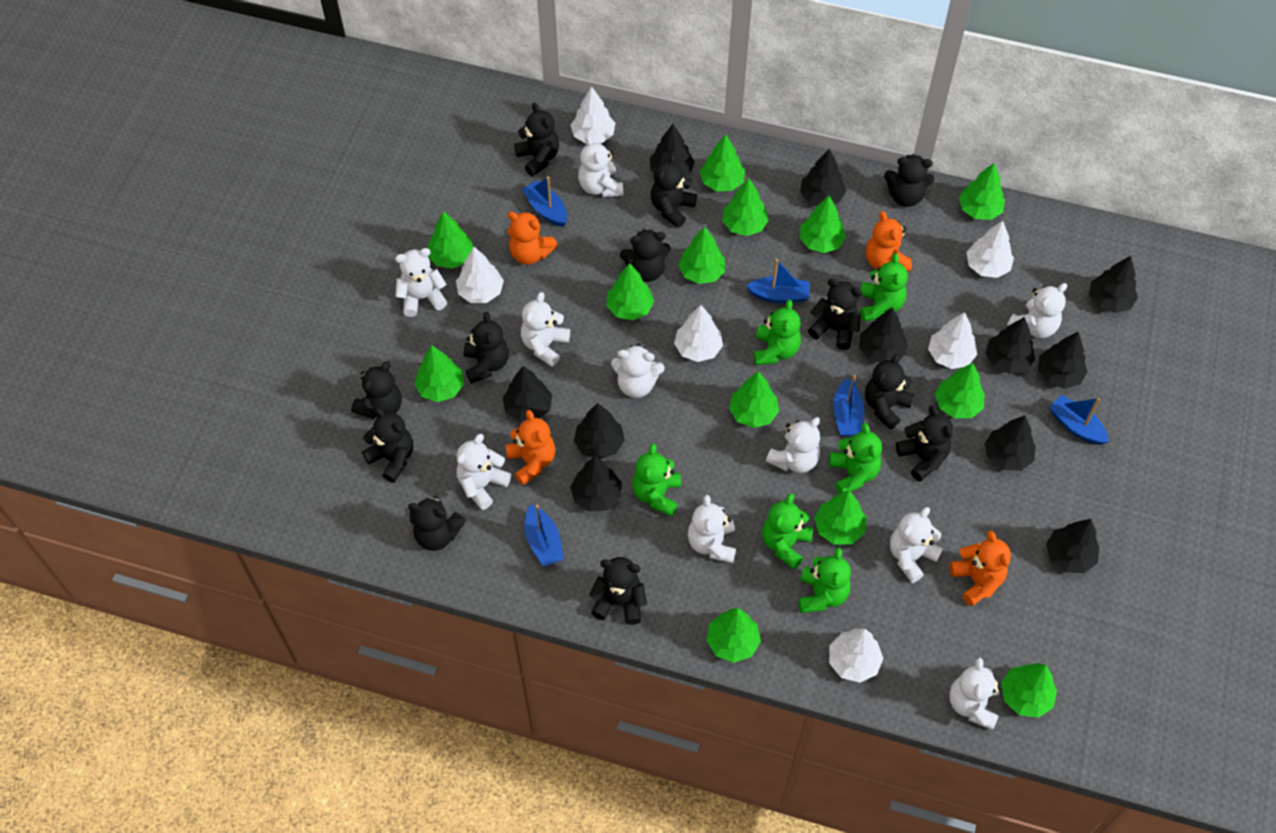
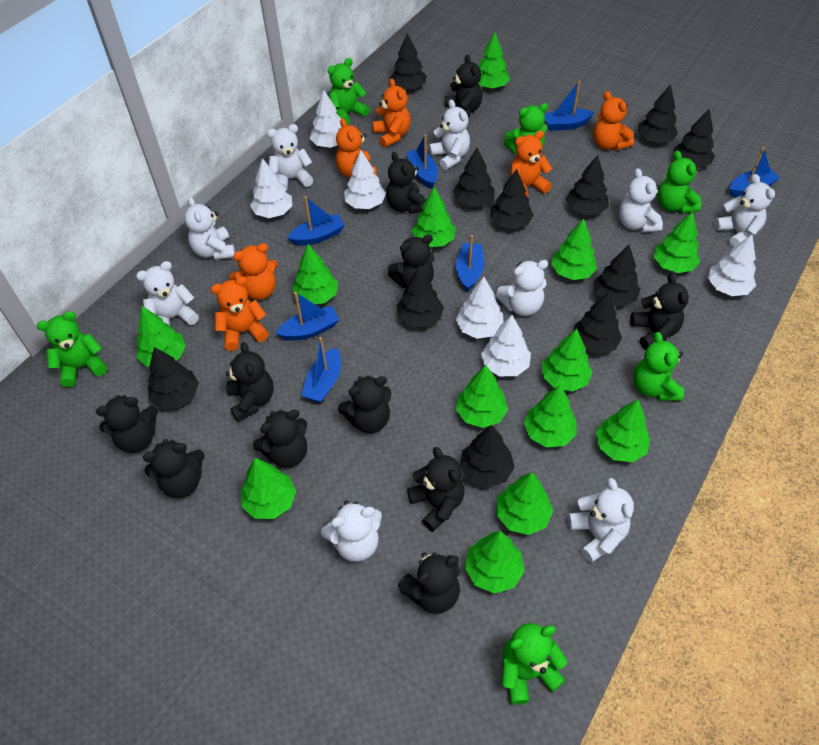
black teddy bear: [351,362,402,419] [362,408,413,483] [408,496,466,551] [464,312,509,384] [514,103,559,176] [589,557,647,625] [620,229,671,282] [651,154,697,228] [808,278,862,350] [865,354,915,429] [884,154,934,207] [896,406,953,482] = 12 -> [96,395,158,453] [143,439,205,498] [226,342,274,422] [253,410,307,468] [338,376,391,433] [386,152,427,214] [388,234,435,288] [398,552,460,614] [407,447,465,532] [445,54,482,117] [630,273,689,350] = 11
blue boat: [521,176,567,227] [525,504,564,567] [746,259,810,303] [833,375,864,436] [1049,395,1109,445] = 5 -> [276,292,339,341] [288,196,345,246] [301,337,341,403] [406,134,438,189] [456,235,484,292] [545,81,595,131] [730,147,780,197] = 7
orange teddy bear: [506,410,555,485] [508,211,558,265] [866,211,912,271] [950,530,1011,606] = 4 -> [211,276,269,351] [229,243,278,300] [336,118,377,178] [372,78,411,148] [510,131,552,197] [593,91,634,150] = 6
white teddy bear: [395,248,448,317] [456,434,511,510] [521,292,570,367] [578,136,623,197] [611,343,665,398] [688,495,736,563] [766,417,820,473] [890,507,943,583] [949,657,1002,730] [1007,283,1067,338] = 10 -> [136,261,199,326] [184,197,235,260] [267,124,313,192] [321,500,382,562] [429,99,470,170] [496,260,548,316] [568,478,634,563] [619,168,663,233] [713,174,775,248] = 9

